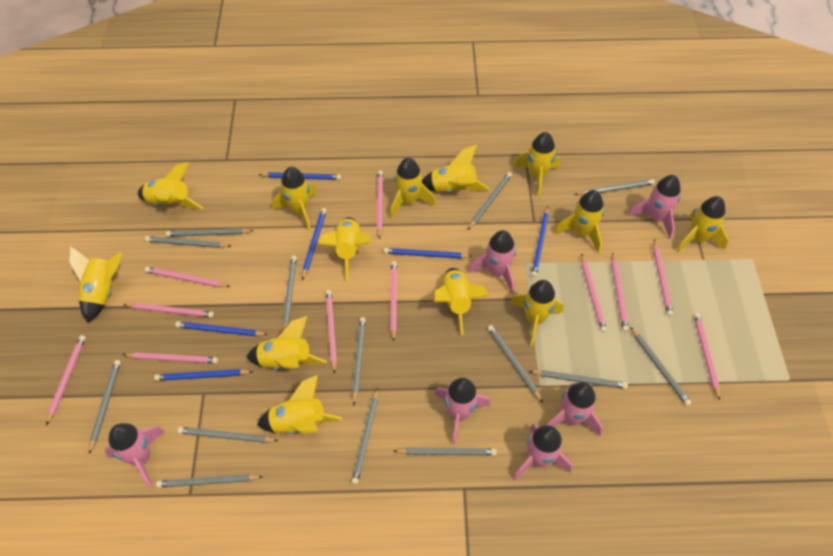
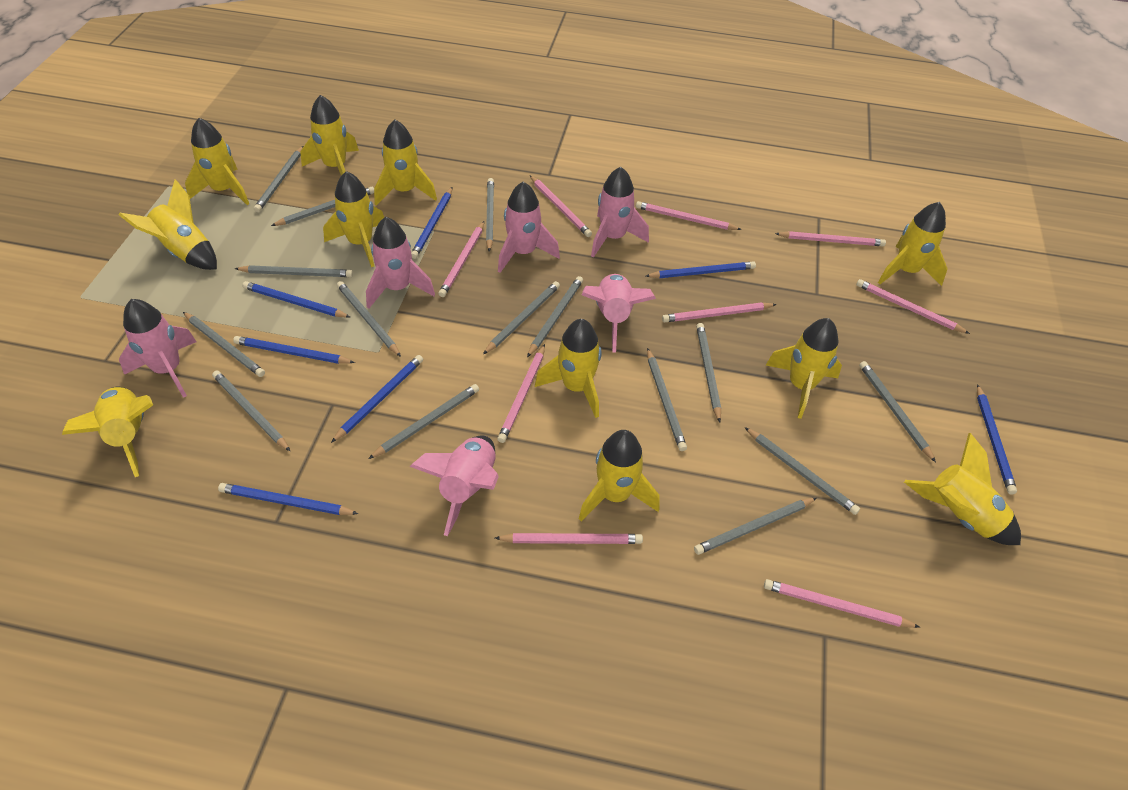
blue pencil: [154,369,253,381] [175,321,268,336] [259,172,341,180] [302,208,327,280] [384,248,472,259] [531,207,549,277] = 6 -> [218,483,358,515] [233,336,355,364] [242,281,350,318] [331,355,423,443] [411,187,452,259] [646,261,756,278] [977,384,1017,494] = 7
grey pencil: [89,360,121,454] [145,236,231,248] [156,474,263,488] [166,228,254,237] [178,427,278,443] [282,256,297,331] [351,388,378,484] [352,317,366,405] [394,448,497,456] [468,172,512,230] [488,325,543,403] [529,370,628,389] [574,179,655,195] [630,327,691,406] = 14 -> [183,312,265,377] [212,371,290,451] [234,265,353,277] [254,146,303,212] [271,187,374,226] [337,281,401,357] [368,384,479,459] [483,281,560,354] [486,178,494,252] [527,276,583,357] [647,348,687,451] [694,498,816,555] [696,323,721,423] [745,427,860,515] [859,361,936,462] = 15
pink pencil: [46,335,86,425] [123,303,214,318] [123,352,218,363] [145,267,230,287] [326,290,337,374] [377,170,383,239] [391,261,397,342] [581,254,607,332] [612,253,629,332] [653,239,673,316] [694,313,720,400] = 11 -> [438,221,484,297] [495,533,643,544] [497,344,545,443] [530,175,592,237] [636,201,742,230] [662,302,777,322] [764,579,920,628] [775,231,886,246] [856,279,970,334] = 9
yellow rocket: [69,246,122,323] [138,162,203,209] [247,316,327,369] [257,375,342,434] [272,167,317,230] [318,217,371,280] [390,158,436,219] [422,144,489,193] [434,268,489,335] [511,280,564,346] [513,132,561,198] [554,190,604,253] [676,196,729,253] = 13 -> [62,387,153,477] [119,180,217,270] [185,118,249,205] [300,95,359,176] [323,171,384,267] [374,120,437,206] [535,319,602,418] [579,430,660,521] [766,318,842,419] [878,202,947,286] [904,433,1021,545] = 11

